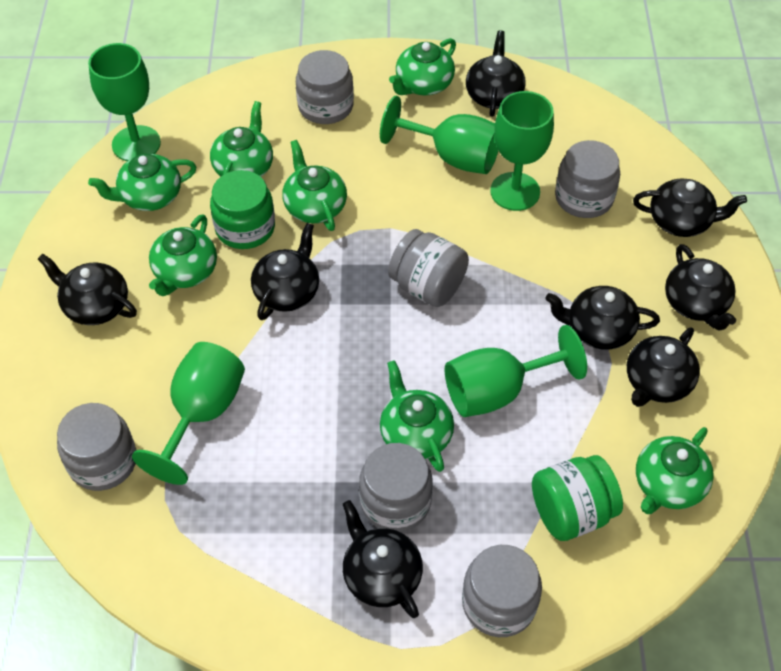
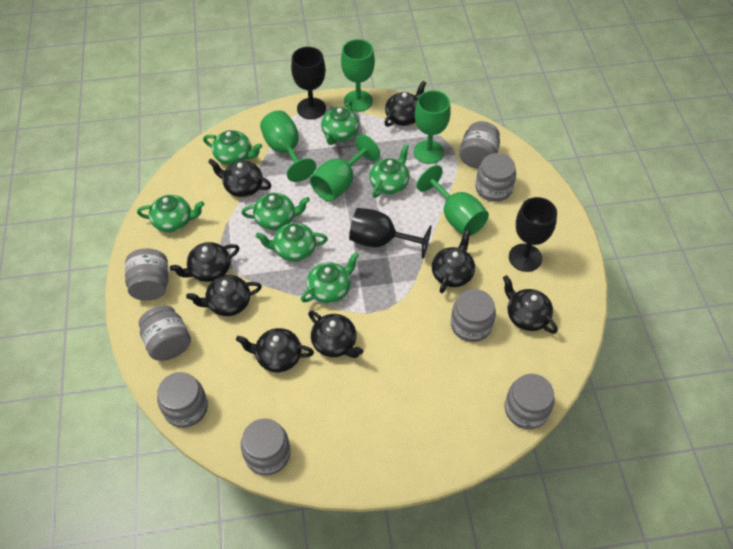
black goblet: none = 0 -> [291,47,326,119] [349,208,432,258] [509,197,557,272] = 3
green jar: [210,170,275,249] [532,455,623,541] = 2 -> none = 0
grey jar: [57,403,136,491] [296,50,354,124] [359,443,433,532] [388,229,469,307] [462,545,542,637] [555,140,620,218] = 6 -> [125,248,168,301] [139,305,191,361] [157,372,208,428] [241,419,290,475] [451,289,496,342] [459,121,500,169] [476,153,516,202] [505,374,555,429] = 8

